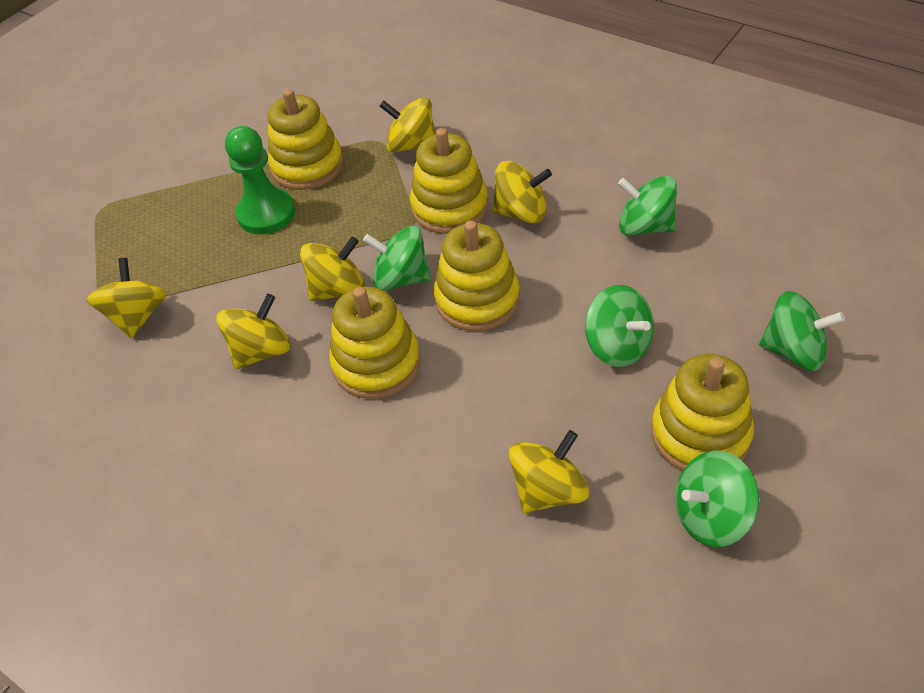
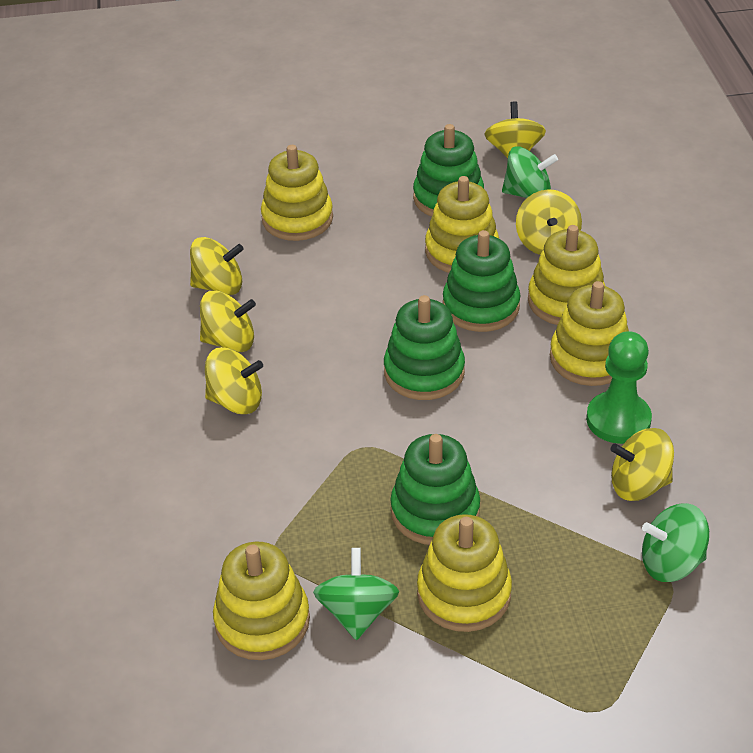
green spinning top: [363,226,431,291] [585,285,654,367] [618,176,677,235] [675,450,759,547] [759,291,845,371] = 5 -> [313,548,399,640] [502,146,558,198] [642,503,709,582] = 3
green stacking toy: none = 0 -> [384,295,465,400] [390,434,480,545] [413,124,484,217] [443,230,520,332] = 4
yellow stacking toy: [268,89,343,190] [329,287,421,399] [410,128,488,234] [434,221,520,331] [651,354,754,471] = 5 -> [213,541,310,660] [261,145,333,241] [417,514,512,632] [425,176,499,273] [528,225,605,325] [550,281,629,386] = 6

